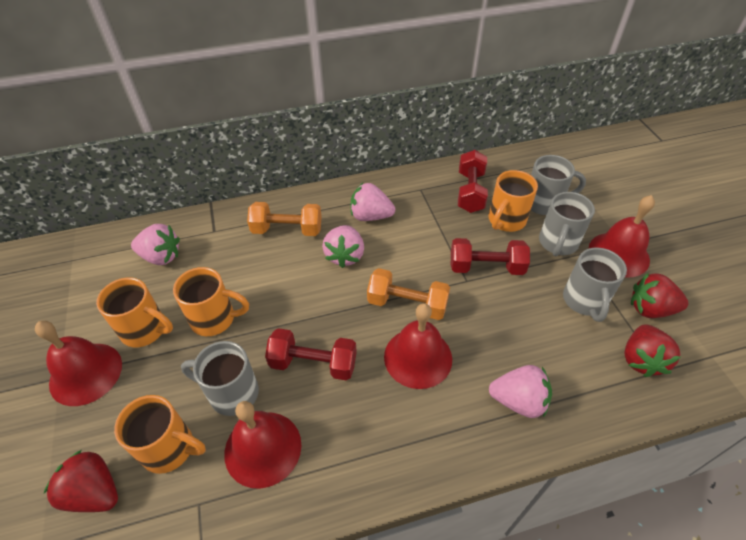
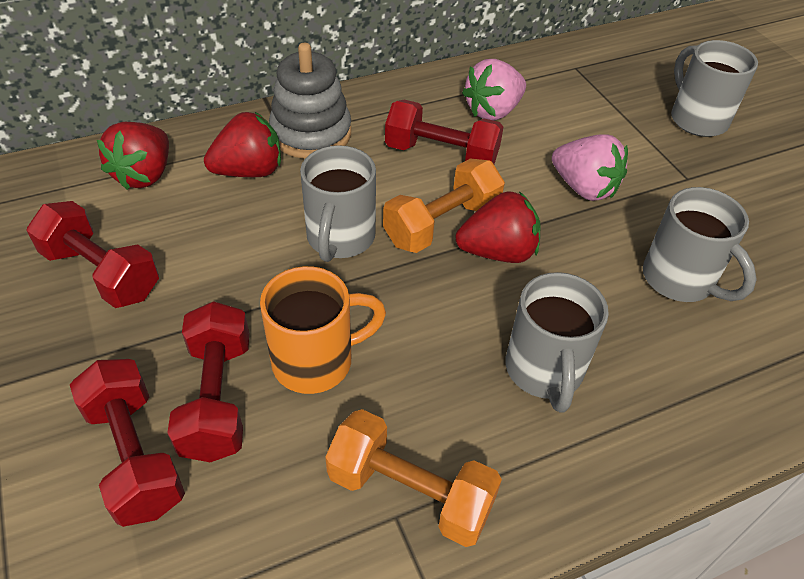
grey stacking toy: none = 0 -> [269,43,351,159] = 1
orange mug: [96,277,173,347] [114,395,206,474] [173,267,249,336] [488,170,538,232] = 4 -> [260,266,386,394] = 1
pink strawberry: [131,224,180,265] [322,225,364,268] [350,183,395,221] [489,365,552,418] = 4 -> [462,59,526,121] [552,134,628,201] = 2
red bell: [35,321,122,406] [224,401,301,489] [384,303,452,389] [588,195,655,278] = 4 -> none = 0
red dumbbell: [265,328,357,380] [451,238,530,275] [458,150,488,213] = 3 -> [26,201,159,308] [70,359,185,527] [167,301,249,462] [385,100,503,164] = 4

